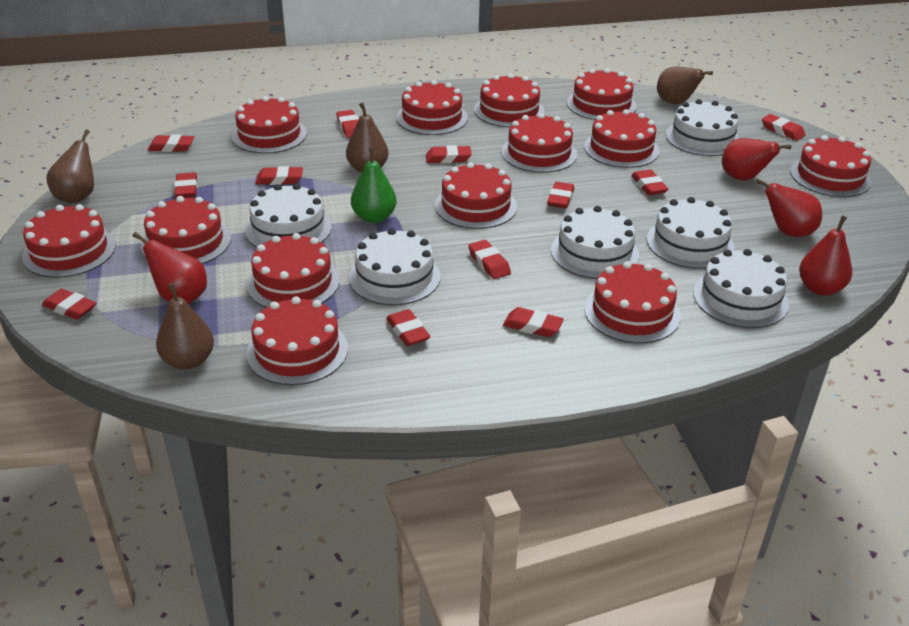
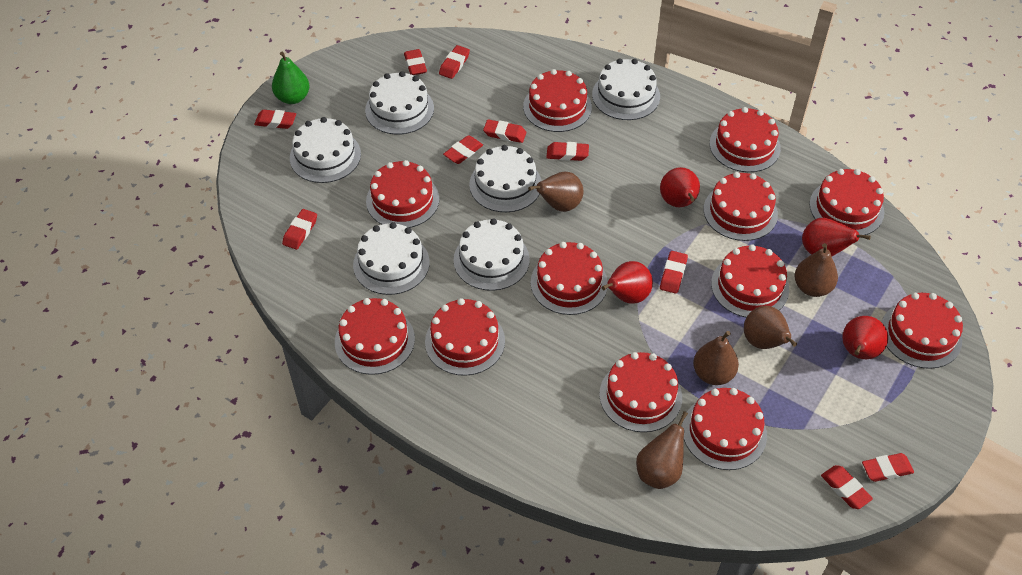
brown pear: [46,130,94,203] [156,283,214,370] [346,102,389,173] [657,67,713,104] = 4 -> [528,172,583,212] [636,411,688,489] [693,331,739,385] [744,306,797,349] [795,243,838,297] = 5
red cake: [22,204,116,278] [141,196,231,264] [232,96,307,154] [246,296,348,385] [247,233,340,308] [396,80,468,135] [435,162,517,229] [474,74,545,127] [502,113,577,173] [567,68,637,120] [584,109,660,168] [584,261,680,343] [790,135,872,197] = 13 -> [335,298,415,375] [366,160,439,228] [425,298,505,376] [523,69,592,132] [531,242,608,315] [599,352,682,432] [682,388,767,470] [704,172,778,241] [710,107,781,172] [711,244,789,317] [809,169,884,235] [882,293,963,369] = 12
red eraser: [42,289,96,320] [148,135,194,152] [174,172,198,198] [255,166,303,185] [337,110,359,138] [386,309,431,346] [426,145,472,163] [468,240,511,279] [503,307,564,337] [547,182,574,209] [631,170,668,195] [762,114,805,140] = 12 -> [254,110,296,129] [282,209,317,250] [404,49,427,75] [439,45,470,79] [443,135,483,164] [483,119,526,143] [546,142,589,161] [660,251,688,294] [821,465,873,509] [862,453,914,482] = 10

